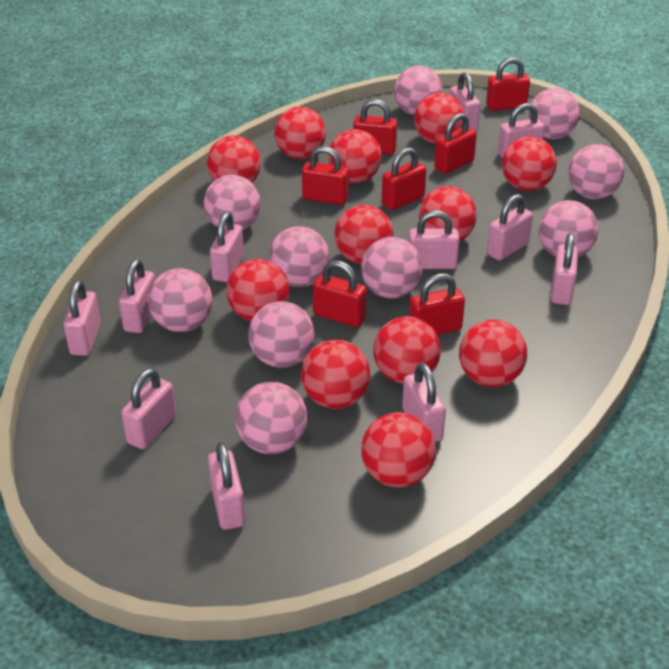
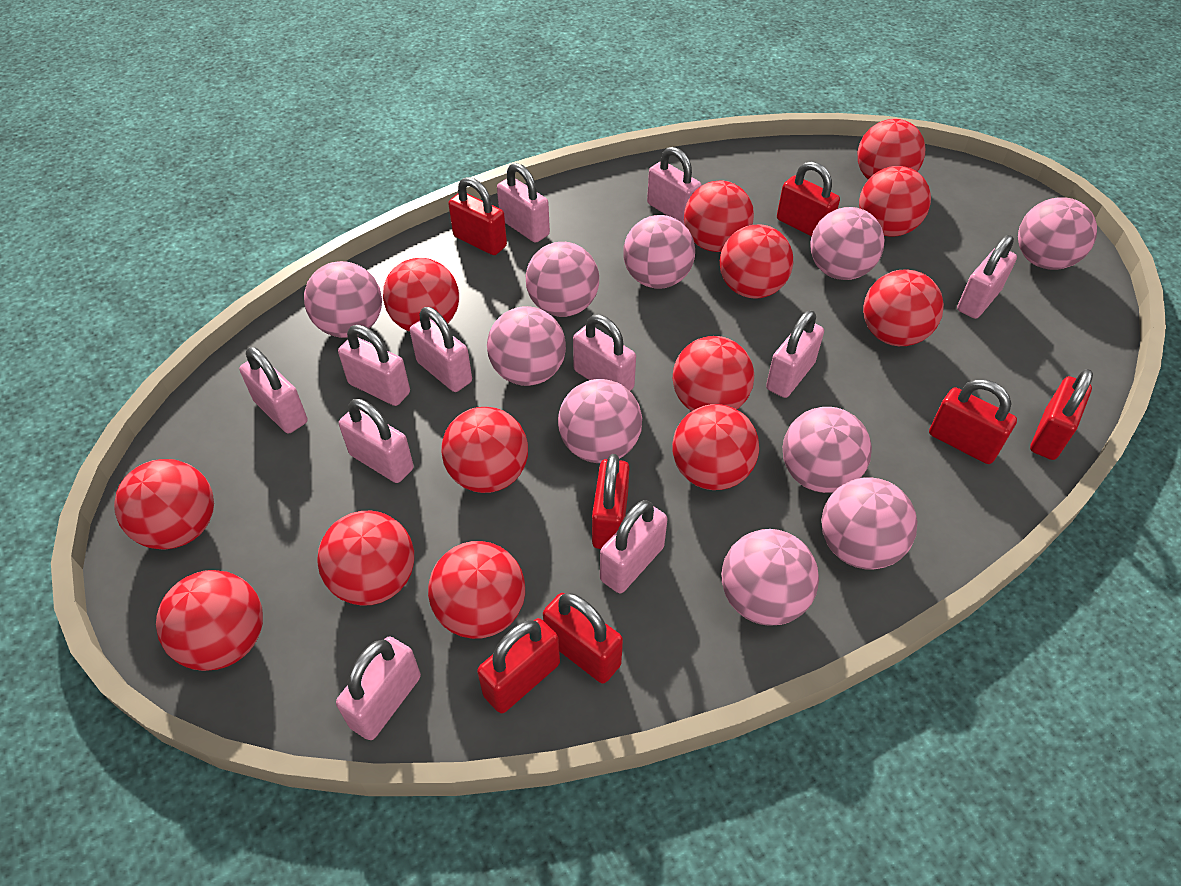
red ball: [207,135,261,182] [226,259,290,321] [274,107,326,159] [301,340,370,409] [328,129,381,183] [335,205,393,264] [361,412,436,487] [373,316,441,383] [414,93,464,144] [419,186,477,242] [459,320,527,387] [502,136,557,191] = 12 -> [114,459,214,550] [156,570,263,671] [317,511,414,606] [383,258,459,332] [428,541,525,639] [441,407,528,493] [672,404,759,490] [673,336,754,411] [684,180,754,252] [720,224,793,299] [858,119,925,180] [859,166,931,237] [863,270,944,346] = 13

